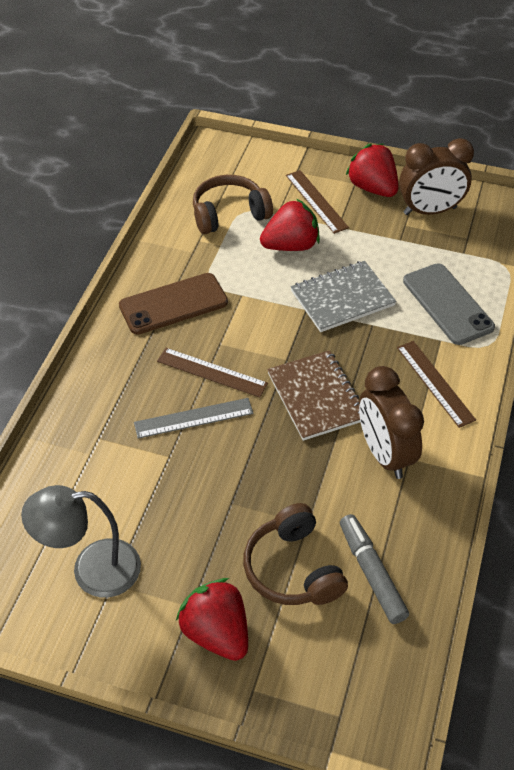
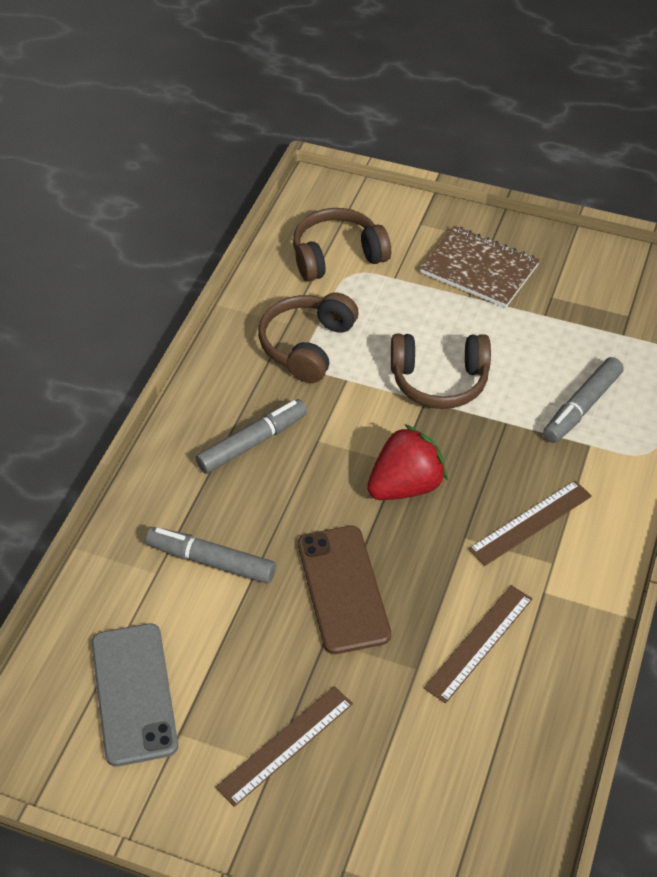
brown clock: [359,366,424,479] [399,138,474,215] = 2 -> none = 0
brown headphones: [193,175,273,234] [243,503,348,605] = 2 -> [258,292,358,383] [293,208,391,282] [391,334,491,409] = 3
grey lamp: [21,485,141,598] = 1 -> none = 0
grey marker: [340,514,409,624] = 1 -> [146,527,276,584] [196,399,307,474] [543,357,623,443] = 3
grey notebook: [291,261,396,332] = 1 -> none = 0
grey ruler: [134,398,253,439] = 1 -> none = 0
red strawberry: [176,578,248,661] [260,198,320,251] [346,143,399,197] = 3 -> [367,424,447,500] = 1

